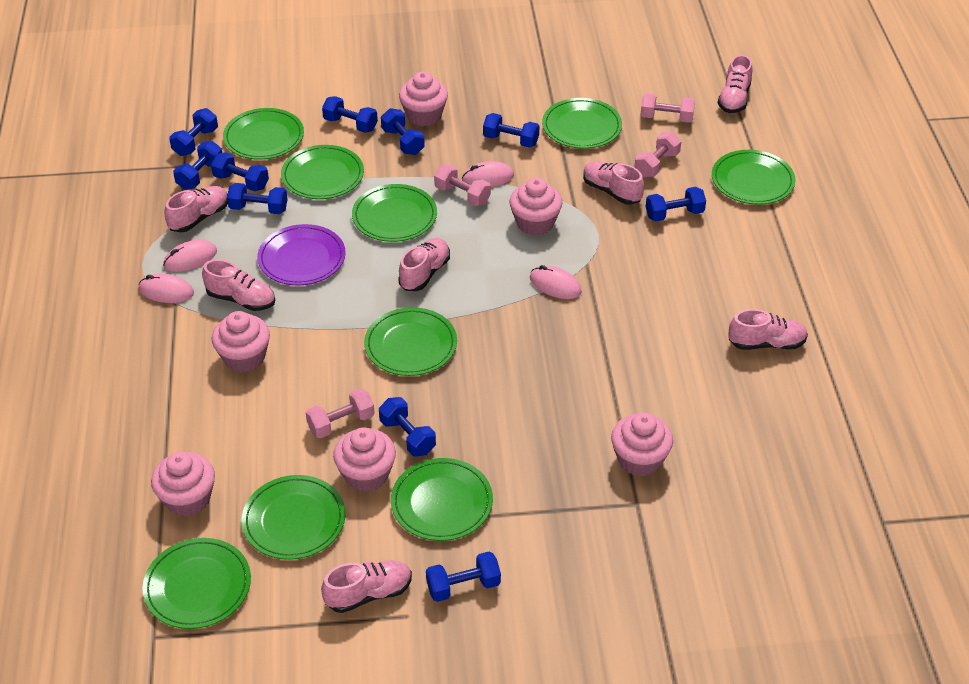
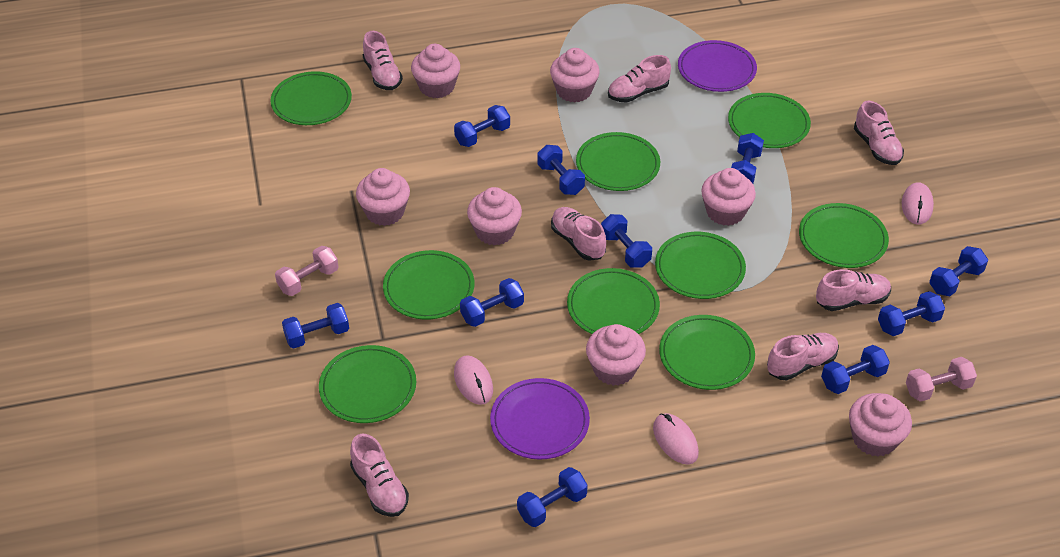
pink cupcake: [151,452,215,517] [212,311,270,372] [333,427,396,492] [399,71,448,126] [509,178,563,235] [611,412,673,477] = 6 -> [356,168,410,226] [411,44,460,98] [467,187,522,245] [550,48,600,103] [586,324,646,386] [701,168,756,226] [849,393,912,457] = 7
pink dumbbell: [306,388,375,438] [434,164,491,206] [634,132,681,177] [641,93,695,123] = 4 -> [275,246,338,296] [906,357,977,402] = 2
pink mouse: [139,274,194,303] [163,240,217,272] [462,161,514,187] [530,265,582,299] = 4 -> [454,355,493,405] [653,413,699,465] [902,182,934,225] = 3
purple plate: [257,224,346,285] = 1 -> [490,378,590,460] [678,40,757,92] = 2

